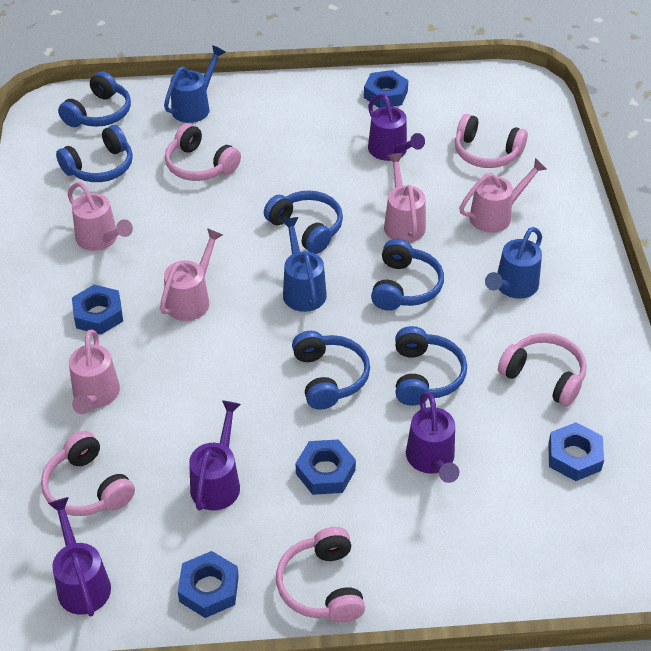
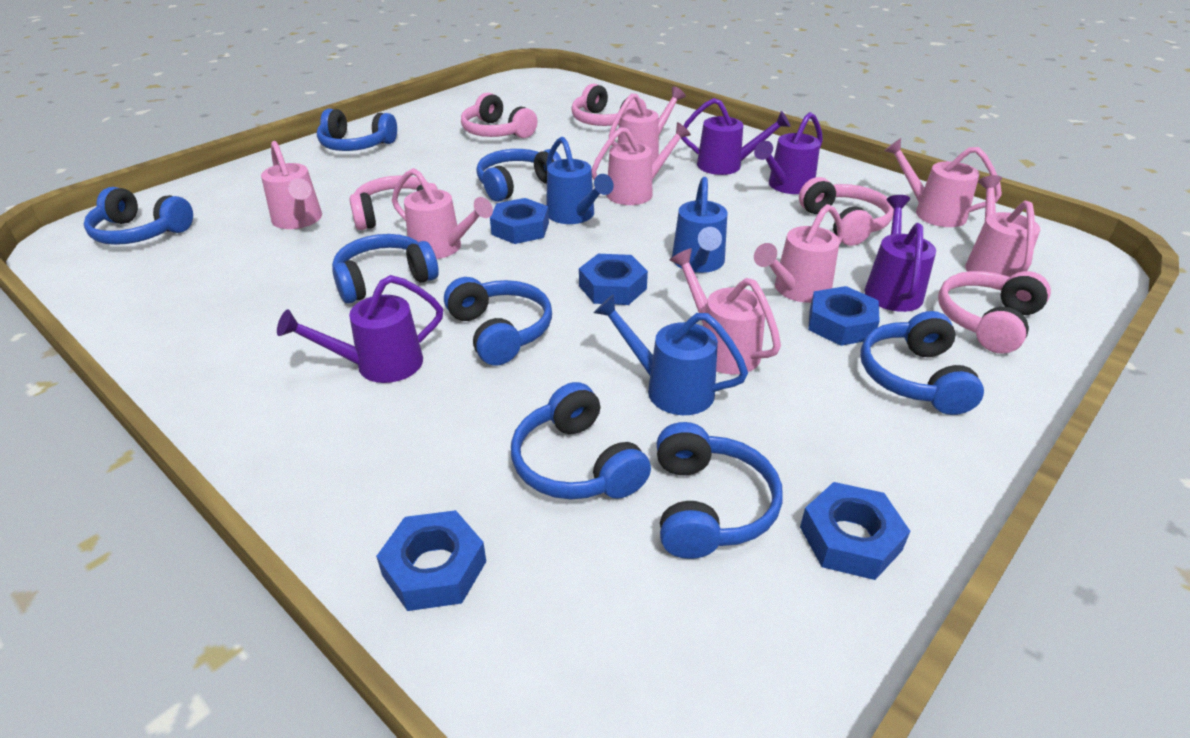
blue headphones: [56,125,133,182] [58,71,131,127] [264,190,343,254] [292,331,370,410] [371,239,444,311] [395,326,467,406] = 6 -> [84,187,193,245] [317,109,397,151] [332,234,439,303] [444,277,552,365] [476,149,561,202] [511,382,651,499] [657,422,783,559] [860,311,984,415] = 8
pink watering can: [67,182,133,251] [69,329,120,414] [160,228,223,321] [384,153,426,243] [459,158,547,233] = 5 -> [261,141,322,229] [392,168,493,259] [592,122,691,205] [609,86,686,163] [670,248,781,374] [754,204,844,303] [884,138,1002,227] [965,175,1040,277] = 8

